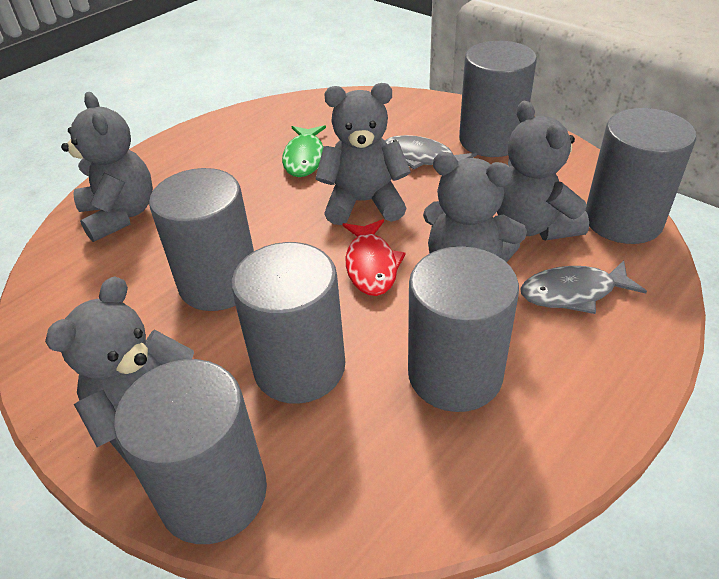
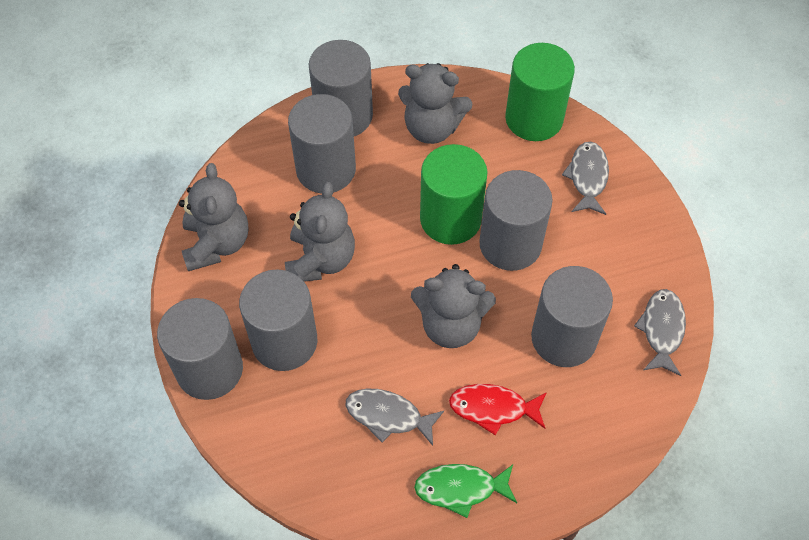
green cylinder: none = 0 -> [420,144,487,245] [505,43,575,141] = 2
grey fish: [385,135,477,170] [520,260,647,314] = 2 -> [346,389,444,446] [562,142,609,215] [634,289,686,376] = 3
grey teddy bear: [45,276,194,471] [61,92,153,242] [316,83,411,225] [423,152,527,263] [497,101,589,240] = 5 -> [179,163,248,271] [285,182,355,282] [398,63,472,144] [411,264,496,348] = 4

